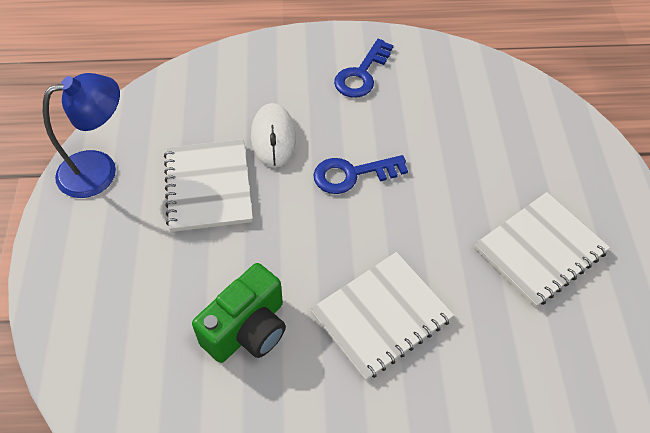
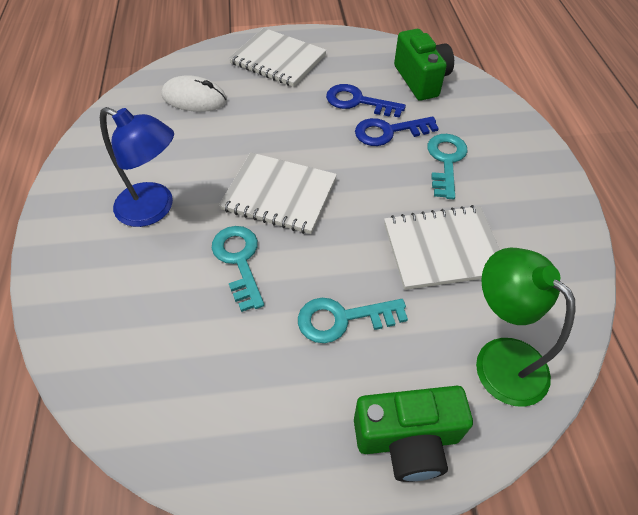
green camera: [192,263,286,363] = 1 -> [354,386,473,482] [394,29,454,101] = 2
green lamp: none = 0 -> [476,247,575,407] = 1
turquoise key: none = 0 -> [212,226,264,312] [298,298,408,343] [427,134,468,199] = 3

